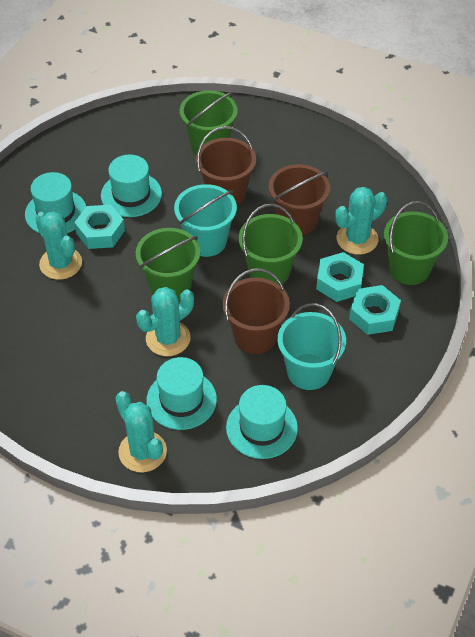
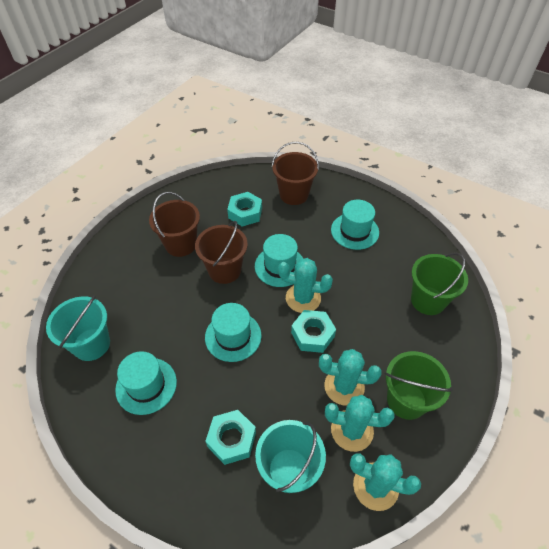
green bucket: [136,228,200,301] [180,90,238,155] [239,204,303,284] [384,201,448,285] = 4 -> [385,351,453,420] [411,252,468,315] = 2

